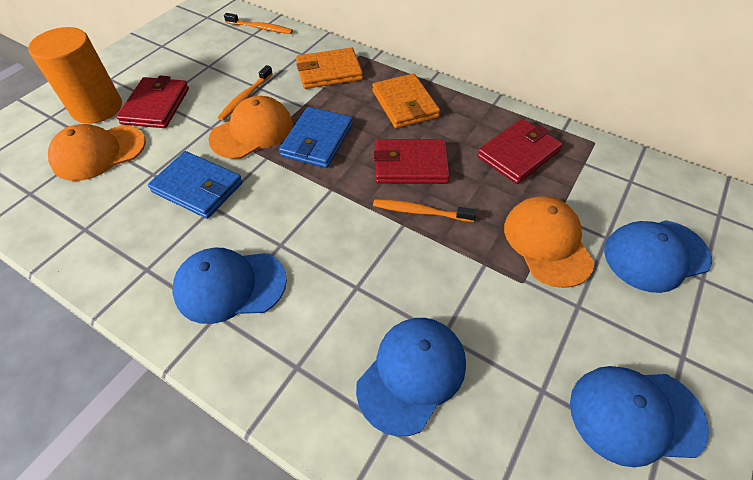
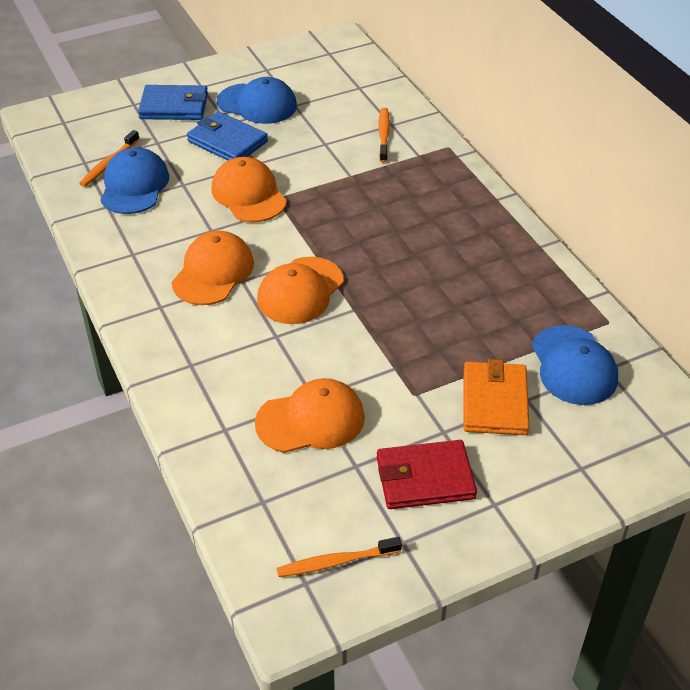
blue cap: [172,248,287,324] [356,318,466,436] [570,366,709,468] [604,220,712,293] = 4 -> [100,148,169,214] [217,77,297,124] [532,325,618,405] = 3
orange cap: [48,124,146,181] [209,96,293,159] [504,196,595,288] = 3 -> [171,231,254,305] [212,157,287,222] [255,378,365,453] [257,257,344,324] = 4
orange cylinder: [28,27,122,124] = 1 -> none = 0
orange wallet: [296,48,363,89] [372,74,440,129] = 2 -> [464,359,530,435] = 1
red wallet: [116,76,189,128] [374,139,450,184] [477,119,563,184] = 3 -> [377,440,477,509] = 1

